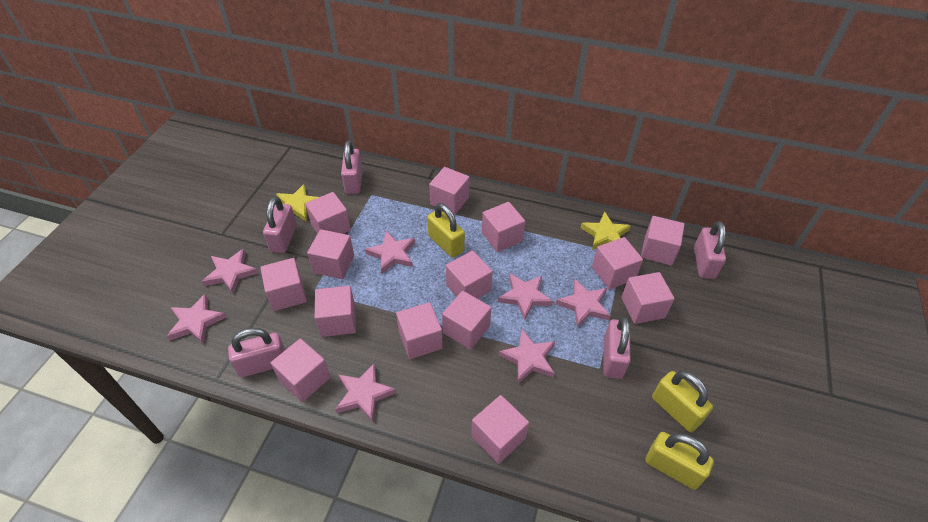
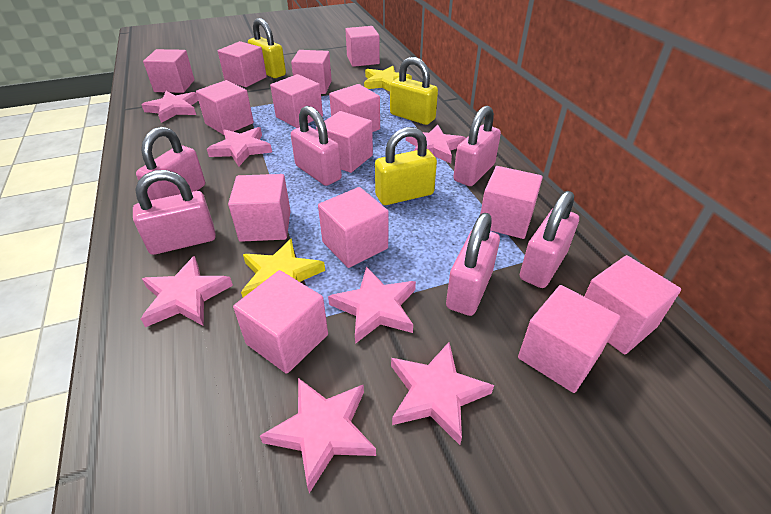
pink padlock: [228,328,285,377] [263,196,297,253] [341,141,363,194] [603,316,631,379] [694,221,726,279] = 5 -> [133,170,216,255] [136,126,205,200] [291,106,342,186] [446,213,500,316] [453,105,501,186] [520,191,579,288] = 6

